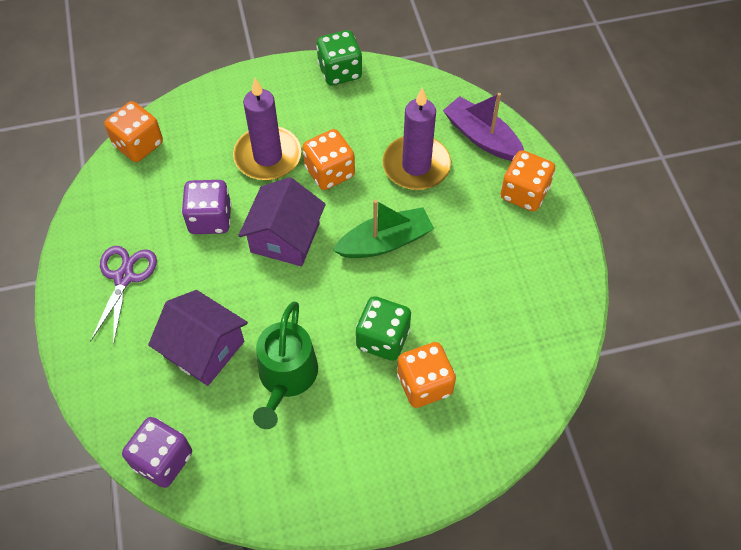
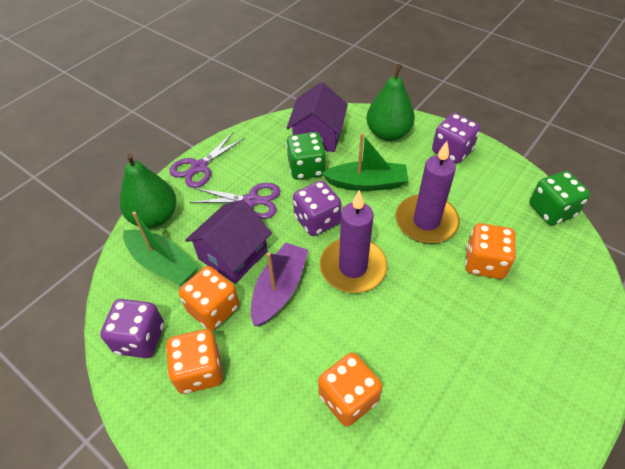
green boat: [333,200,434,258] = 1 -> [123,212,199,286] [322,133,408,191] = 2
green pear: none = 0 -> [120,153,176,228] [366,64,415,141] = 2
green watering can: [253,301,318,429] = 1 -> none = 0
purple dice: [122,417,192,488] [182,180,231,234] = 2 -> [100,299,164,358] [293,181,341,236] [432,113,480,163] = 3
purple scissors: [91,246,157,345] = 1 -> [169,132,245,188] [190,183,281,219] = 2

